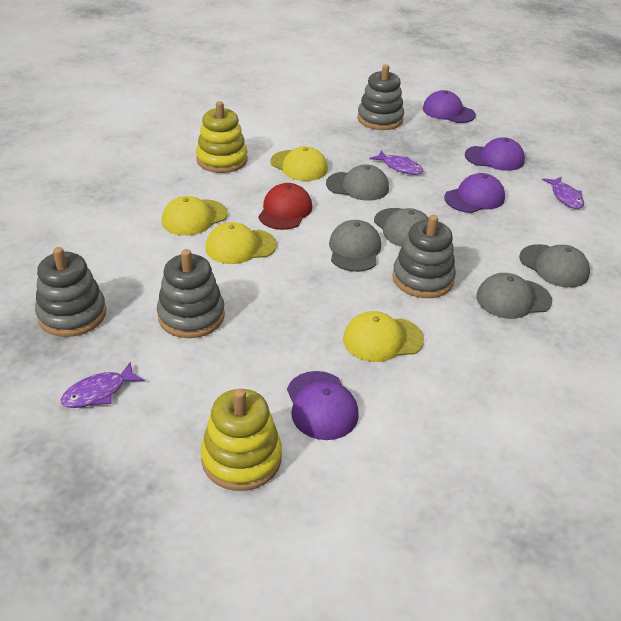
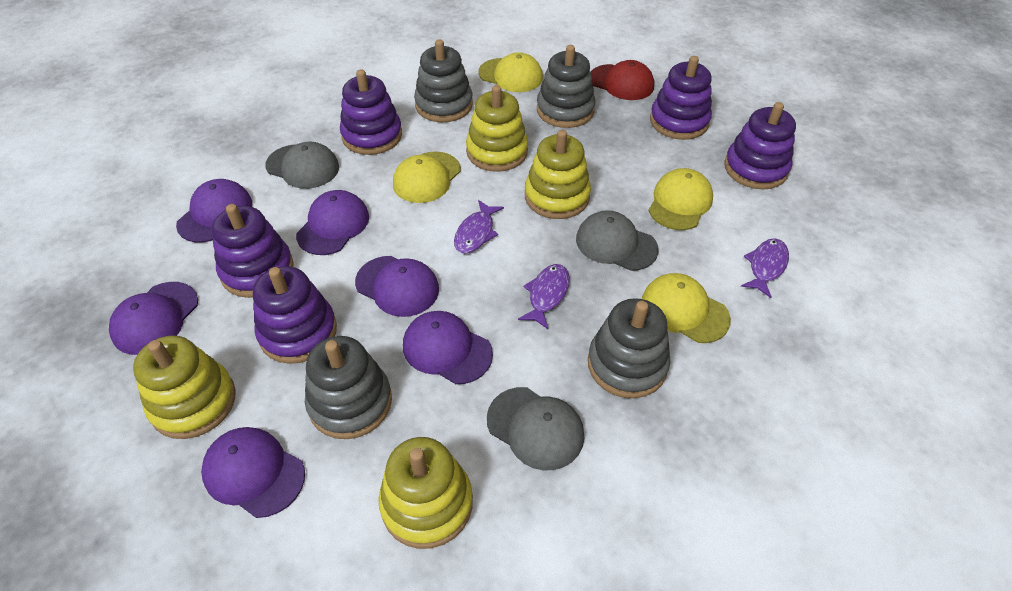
grey cap: [326,164,389,201] [329,220,381,272] [374,208,429,247] [476,273,552,319] [519,244,590,288] = 5 -> [265,142,339,189] [487,387,584,471] [576,210,659,271] = 3
purple cap: [287,371,359,440] [423,90,476,123] [444,173,505,213] [465,137,525,171] = 4 -> [109,282,198,355] [176,179,252,243] [201,427,305,518] [296,190,369,255] [355,256,439,317] [403,311,493,384] = 6
purple stacking toy: none = 0 -> [212,204,294,298] [253,266,337,364] [340,70,402,155] [650,56,712,140] [724,102,796,189] = 5
yellow stacking toy: [196,101,248,173] [201,389,282,491] = 2 -> [133,335,236,439] [379,437,473,549] [466,85,528,172] [525,130,591,219] = 4

